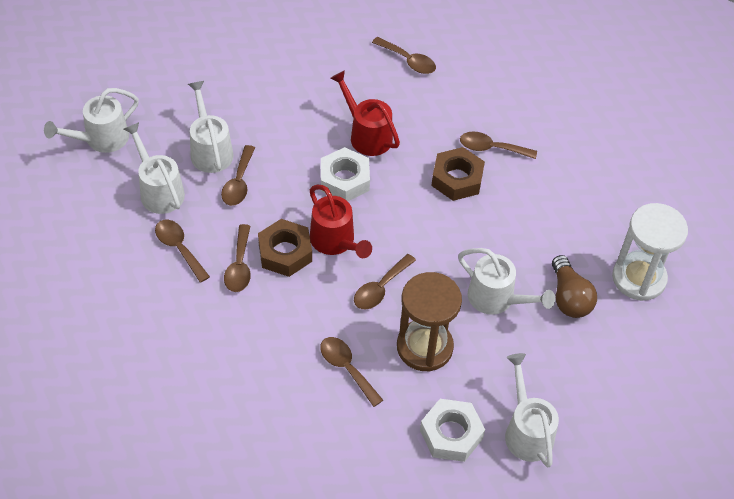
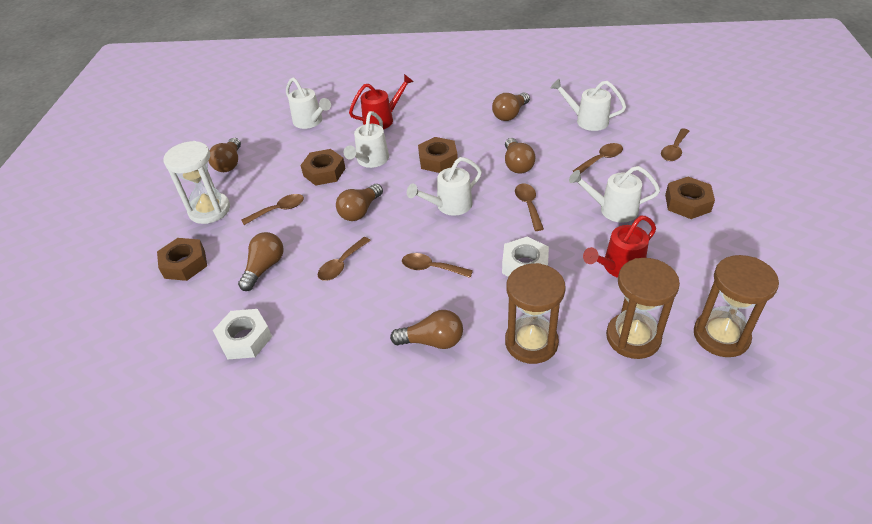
brown hourglass: [397,272,462,372] = 1 -> [505,263,566,364] [606,258,680,359] [694,255,779,357] = 3
brown light bulb: [552,255,597,318] = 1 -> [209,138,241,172] [238,232,284,291] [336,184,383,221] [390,310,463,349] [492,92,530,121] [505,138,535,174] = 6
brown nut: [258,219,312,277] [431,147,485,201] = 2 -> [157,238,207,281] [301,149,346,186] [418,137,458,173] [665,177,715,219] = 4
brown spoon: [155,220,210,283] [221,145,255,206] [224,224,251,292] [320,337,383,407] [354,254,416,310] [372,37,436,74] [460,131,537,159] = 7 -> [242,194,304,225] [318,237,371,281] [402,253,473,278] [515,184,544,231] [573,143,623,174] [661,128,689,161] = 6

